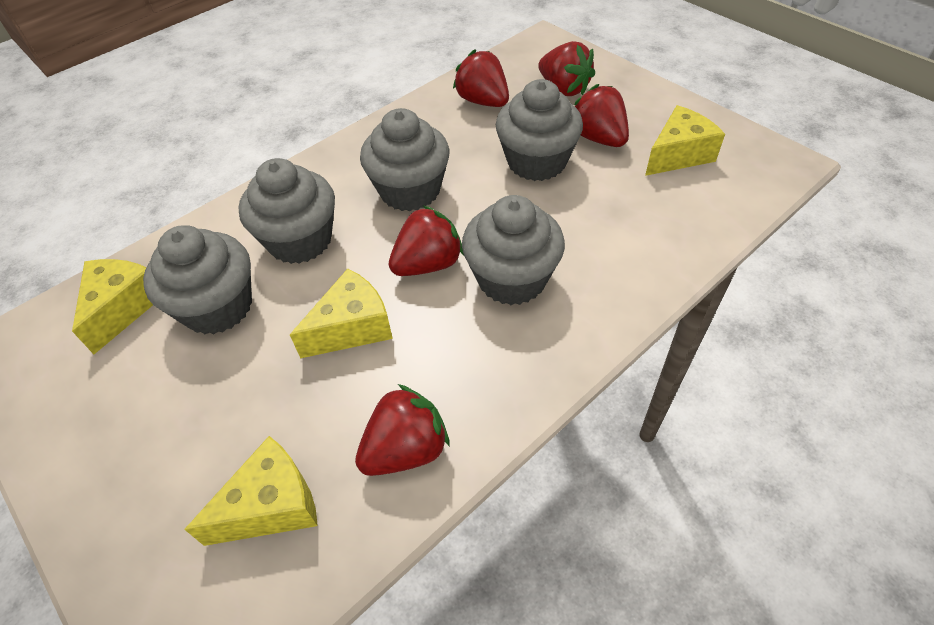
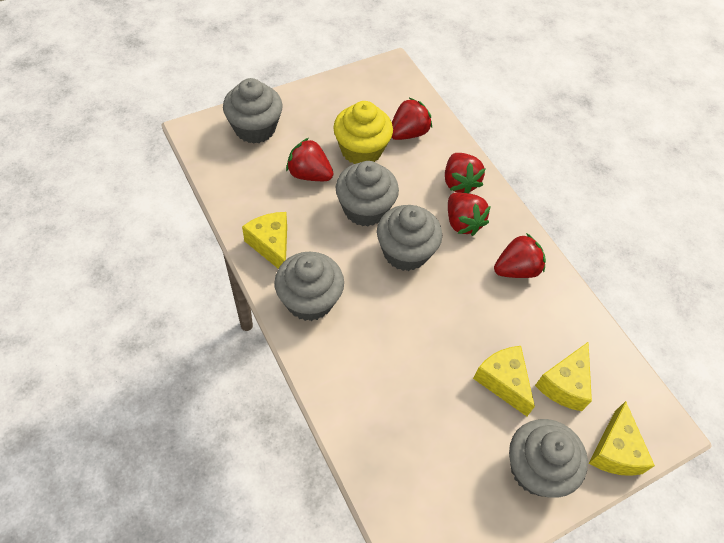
yellow cupcake: none = 0 -> [333,101,393,164] = 1

